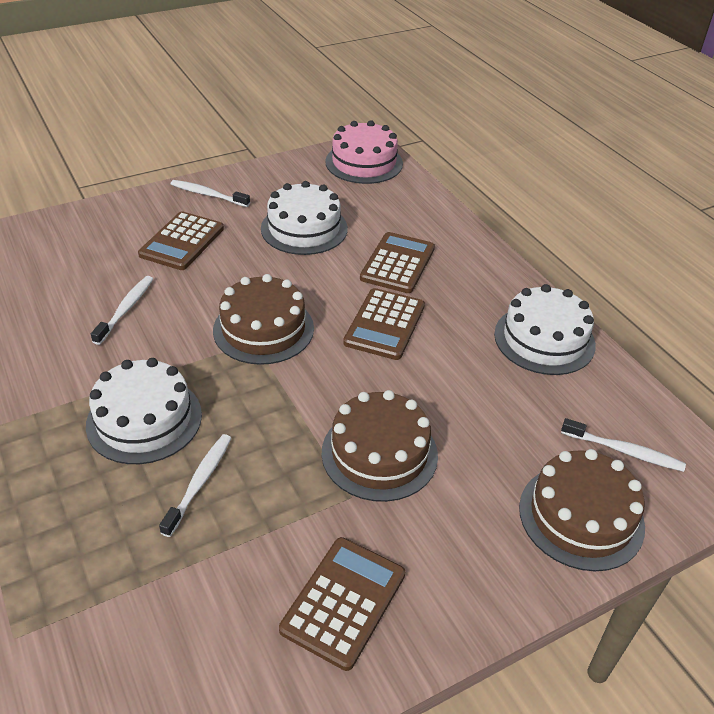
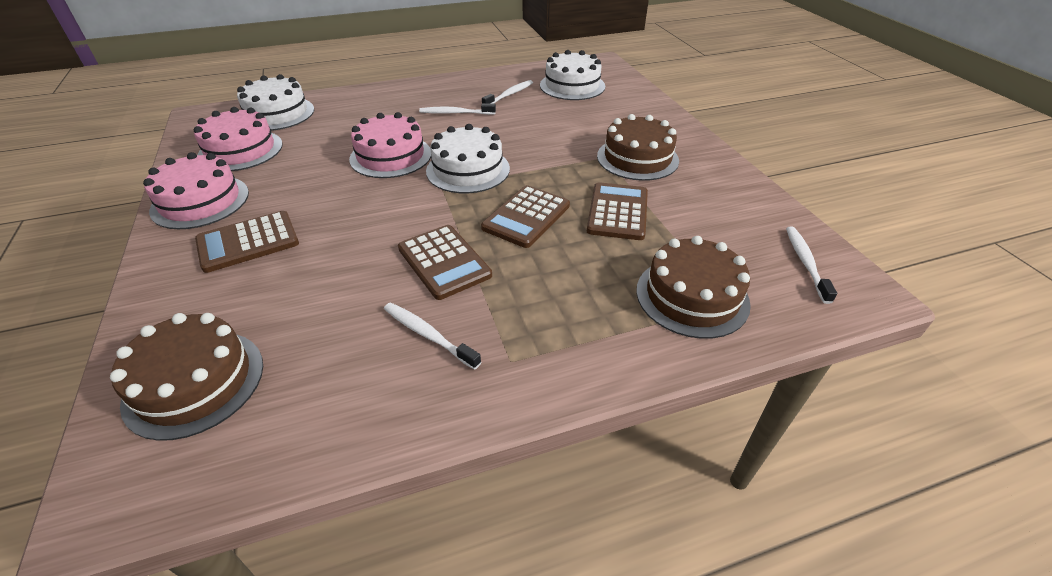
pink cake: [325,120,403,184] = 1 -> [143,152,249,229] [194,107,283,171] [349,112,431,178] = 3

